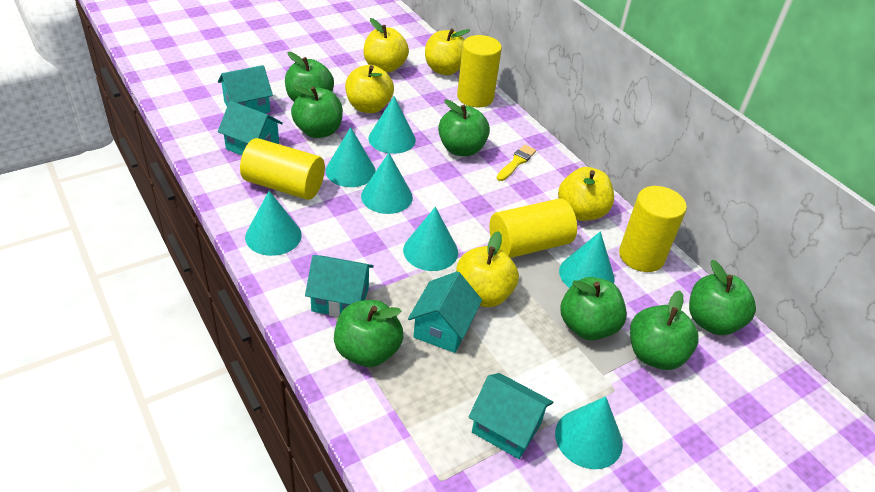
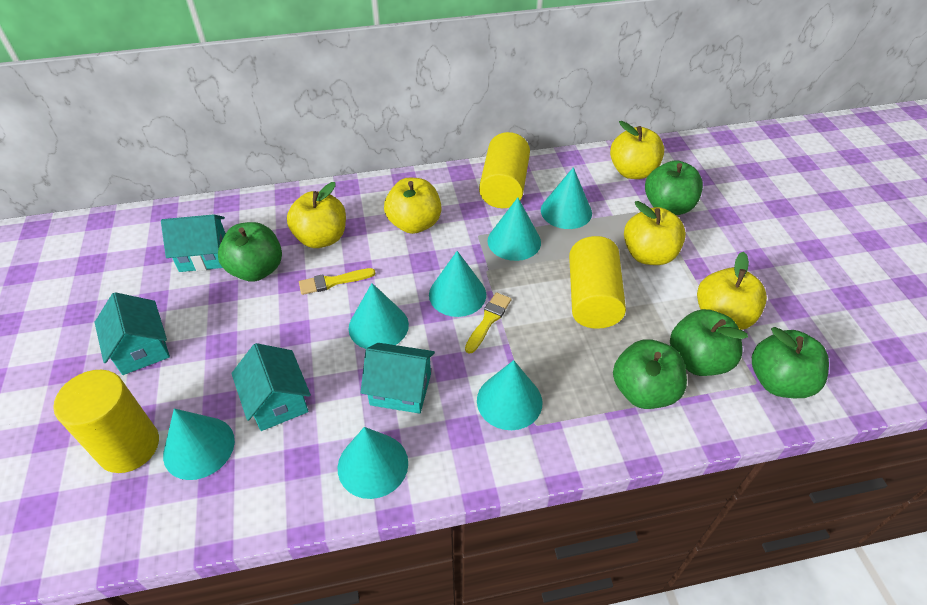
green apple: [285,52,334,102] [291,85,343,138] [334,300,403,367] [438,99,490,156] [561,277,627,340] [630,290,699,370] [689,260,756,335] = 7 -> [218,222,282,282] [613,339,687,409] [645,160,703,215] [670,309,748,376] [752,327,829,398] = 5
turquoise house: [218,65,273,113] [218,101,283,156] [305,255,374,317] [408,271,482,353] [469,373,553,459] = 5 -> [94,292,170,375] [161,214,226,272] [231,343,311,431] [360,343,435,414] = 4
yellow brush: [497,145,536,181] = 1 -> [299,268,376,295] [465,292,511,354] = 2
yellow cylinder: [240,138,325,200] [457,35,502,107] [489,199,577,258] [619,186,687,272] = 4 -> [53,370,159,473] [479,132,530,208] [569,236,626,329] = 3

